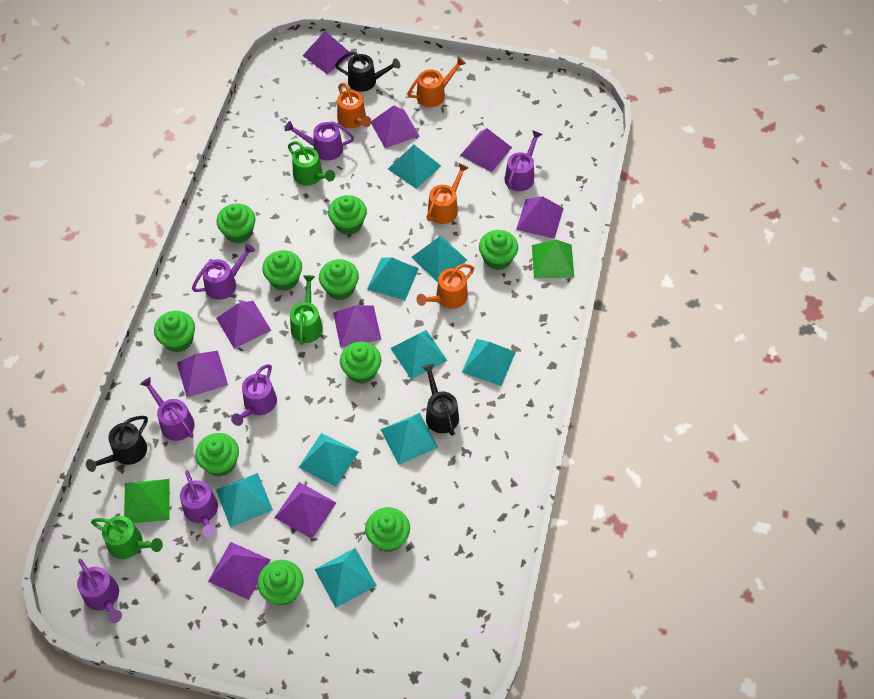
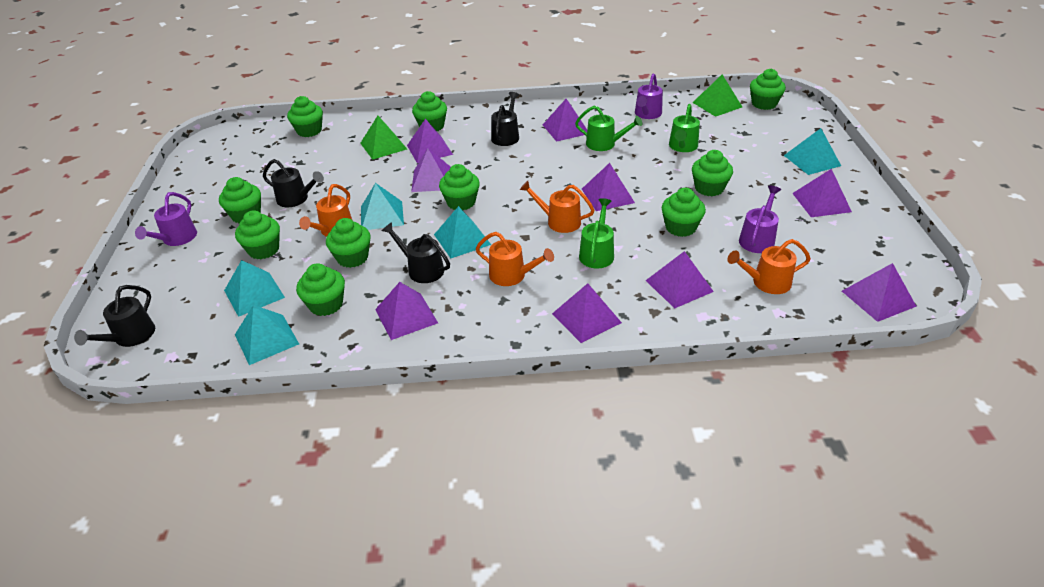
black watering can: [86,416,148,472] [335,51,400,92] [422,364,459,436] = 3 -> [74,285,155,347] [263,159,324,207] [382,222,450,283] [491,92,519,146] = 4
purple watering can: [77,559,122,623] [140,377,195,441] [180,471,218,537] [192,243,255,300] [231,364,277,426] [285,121,354,160] [504,130,543,191] = 7 -> [135,192,197,246] [635,73,663,119] [739,186,781,253] = 3
turquoise pyramid: [216,473,273,527] [298,433,358,487] [315,548,377,608] [367,257,419,300] [380,413,438,465] [388,145,441,189] [390,330,448,379] [411,236,467,282] [462,339,516,386] = 9 -> [224,260,285,317] [235,305,299,365] [361,183,404,230] [434,206,491,258] [784,128,841,175] = 5

